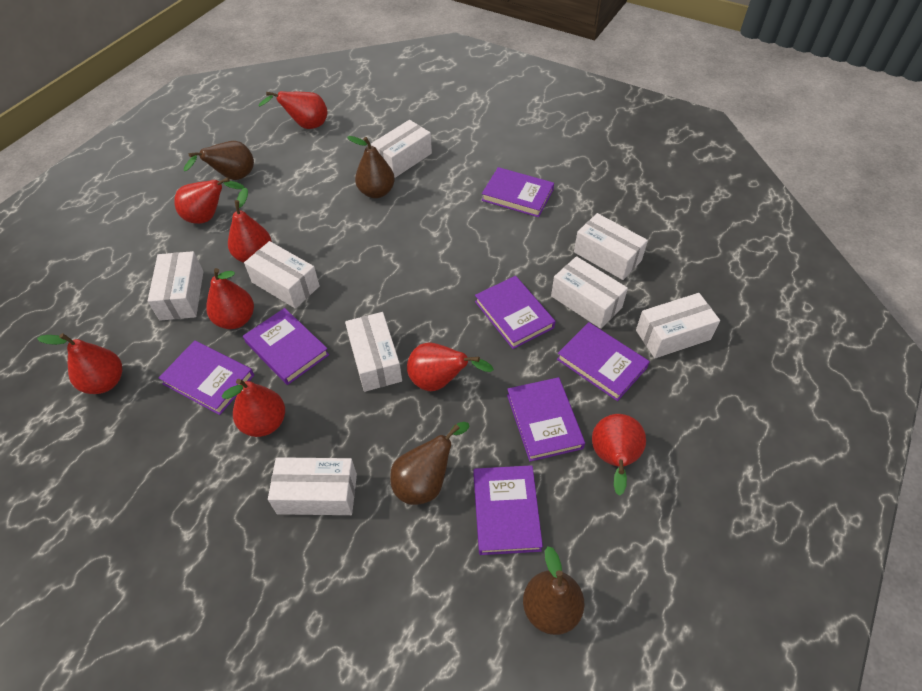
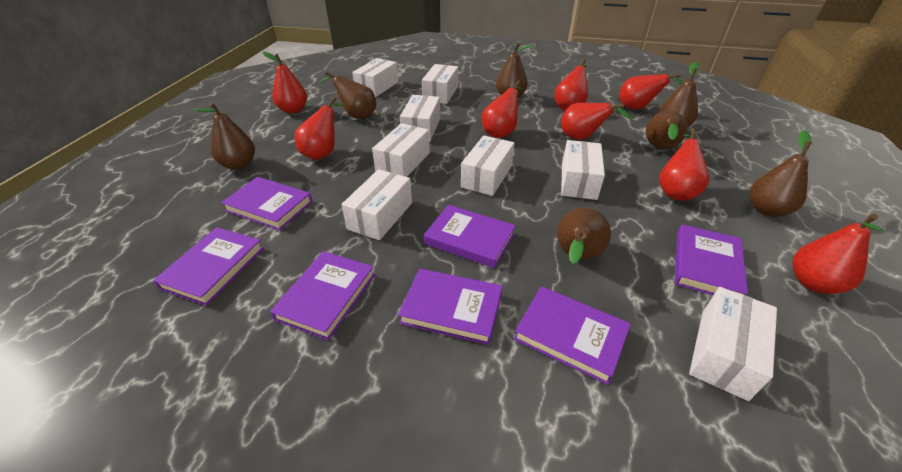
brown pear: [184,141,254,180] [347,136,395,198] [390,422,470,505] [523,546,584,635] = 4 -> [194,102,255,170] [319,71,376,119] [496,43,532,98] [557,208,611,264] [646,111,688,149] [659,62,699,127] [750,130,812,217] = 7

